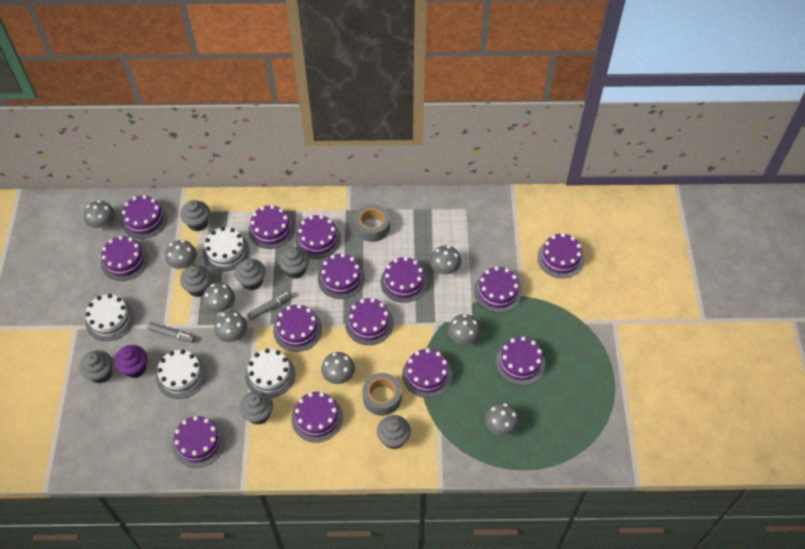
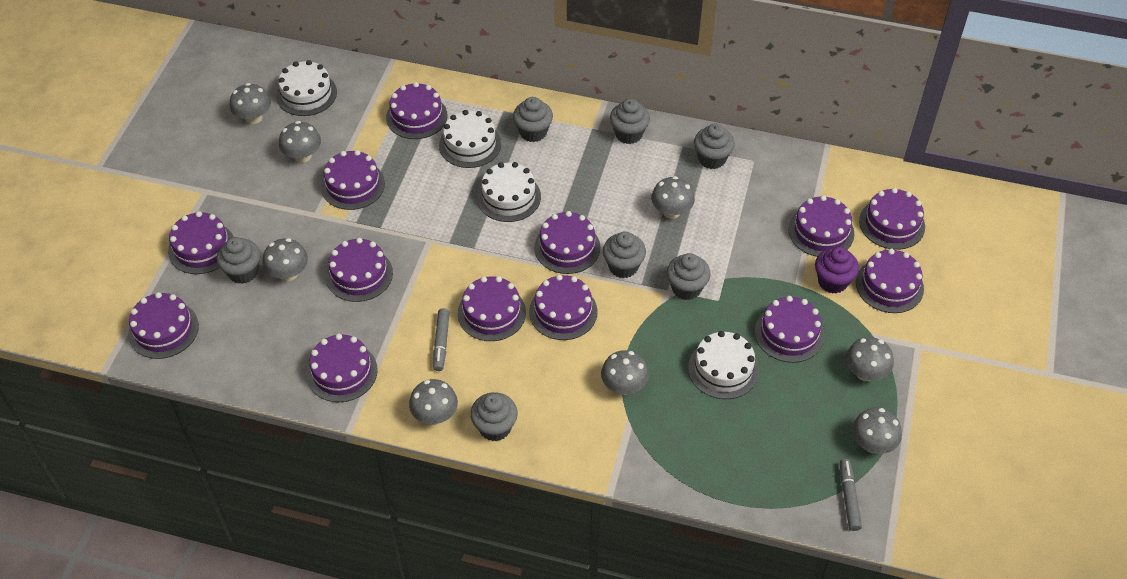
grey tape: [355,204,390,242] [362,373,402,416] = 2 -> none = 0
purple cake: [101,236,148,281] [121,195,167,239] [172,416,225,468] [248,205,294,249] [273,304,322,352] [292,392,343,443] [295,215,341,259] [318,253,365,299] [345,298,394,345] [380,257,428,303] [402,348,452,398] [474,266,522,313] [495,336,545,385] [537,233,584,278] = 14 -> [128,292,199,359] [168,211,234,274] [306,334,378,402] [321,150,385,210] [326,238,393,302] [386,82,447,139] [458,276,526,341] [529,274,598,340] [534,211,600,274] [755,296,824,363] [788,195,854,257] [856,248,924,313] [859,188,925,250] = 13

